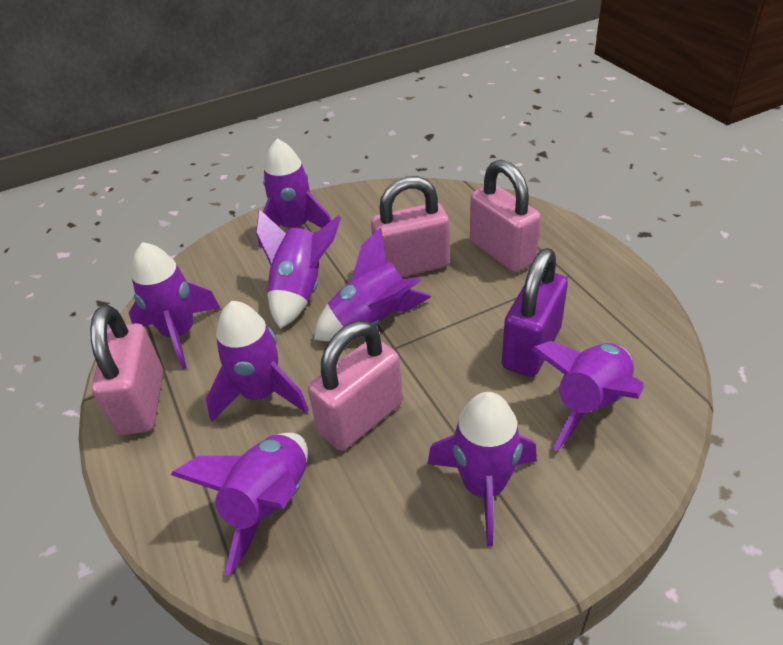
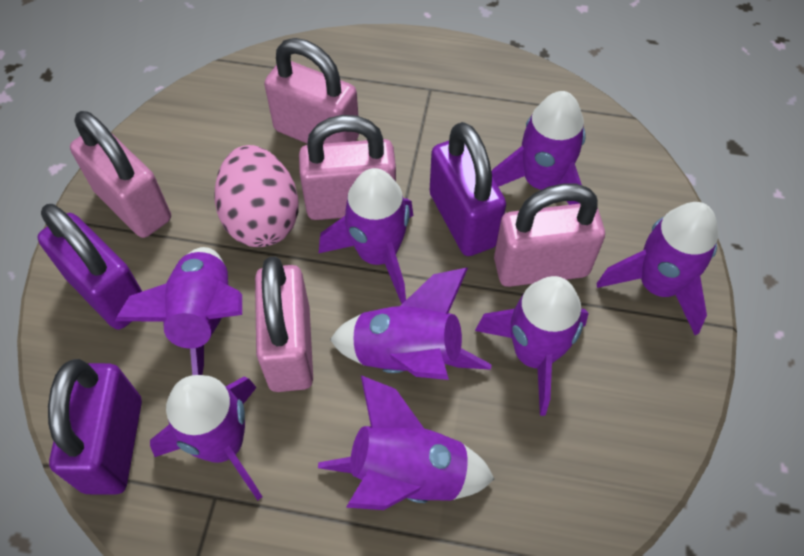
pink egg: none = 0 -> [215,145,299,247] = 1
pink padlock: [90,305,163,435] [308,320,403,451] [371,176,449,277] [470,160,541,273] = 4 -> [70,111,171,238] [255,257,313,392] [264,38,359,144] [299,115,396,220] [494,184,605,287] = 5
purple padlock: [502,248,568,377] = 1 -> [37,204,142,330] [48,359,142,495] [430,122,506,256] = 3

